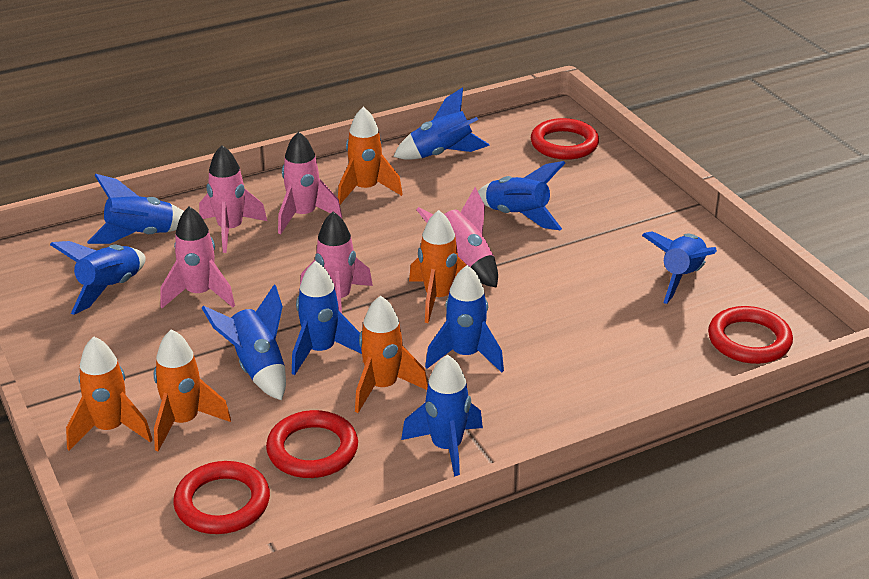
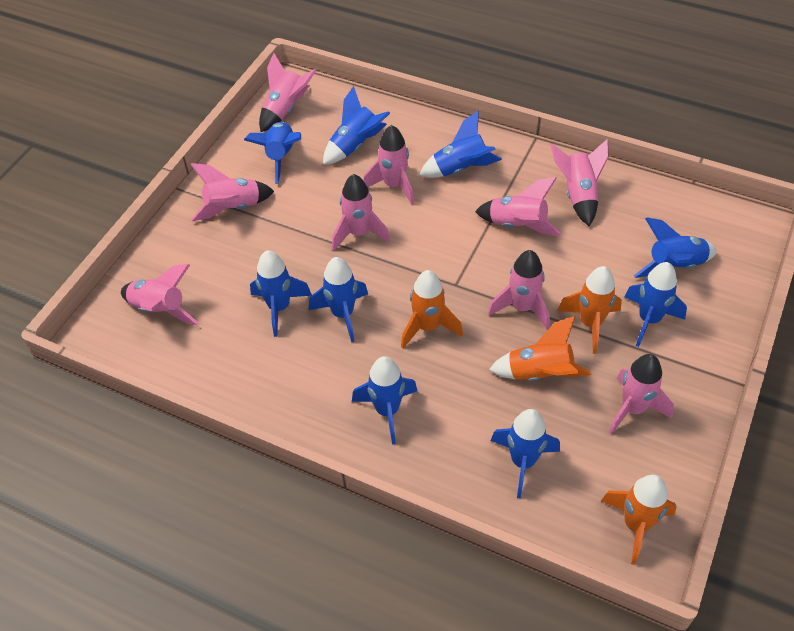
orange rocket: [66,336,153,450] [154,329,231,451] [338,107,402,204] [355,295,428,413] [409,210,466,323] = 5 -> [401,270,463,348] [489,316,591,381] [557,266,622,354] [601,475,677,565] = 4
pink rocket: [160,206,235,308] [199,145,267,253] [278,131,342,234] [300,212,373,314] [416,187,498,288] = 5 -> [121,264,199,325] [190,163,274,221] [259,53,316,132] [332,174,390,251] [363,125,414,205] [475,177,562,236] [488,250,550,330] [550,139,609,226] [609,354,674,434] = 9
red ring: [173,461,270,534] [266,410,358,478] [531,118,599,160] [708,306,793,364] = 4 -> none = 0

